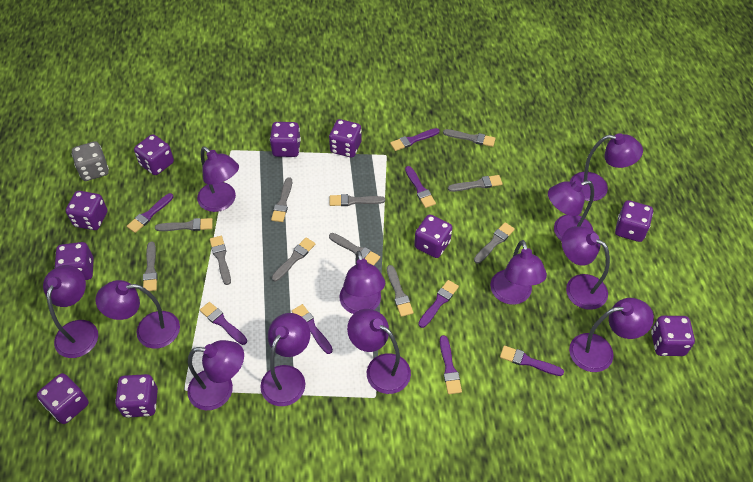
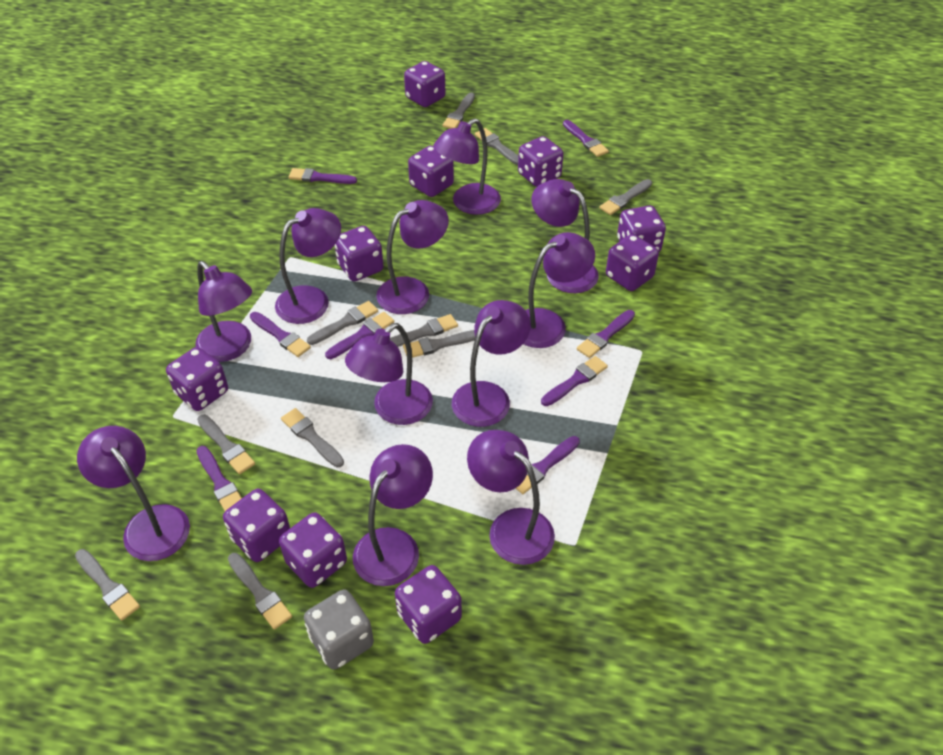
grey brush: [143,242,158,291] [155,218,213,231] [210,236,231,285] [271,177,292,222] [272,237,315,281] [329,233,380,265] [330,194,385,206] [387,265,413,317] [443,129,496,147] [448,175,503,192] [474,222,515,263] = 11 -> [75,549,140,621] [197,414,255,474] [228,553,292,630] [281,408,344,467] [307,301,378,345] [390,314,458,347] [403,330,475,358] [442,93,475,129] [475,128,519,165] [599,179,652,215] = 10
purple lamp: [43,265,98,358] [95,280,180,349] [187,340,244,410] [197,147,239,212] [260,313,311,406] [339,250,385,314] [347,309,411,394] [490,240,547,305] [548,180,594,241] [562,226,610,310] [569,298,654,372] [570,133,643,201] = 12 -> [77,426,190,561] [195,261,252,362] [275,208,341,324] [345,323,433,425] [353,444,433,586] [376,200,449,314] [433,118,501,215] [452,300,530,427] [467,430,555,565] [523,232,595,348] [531,179,599,293] = 11

